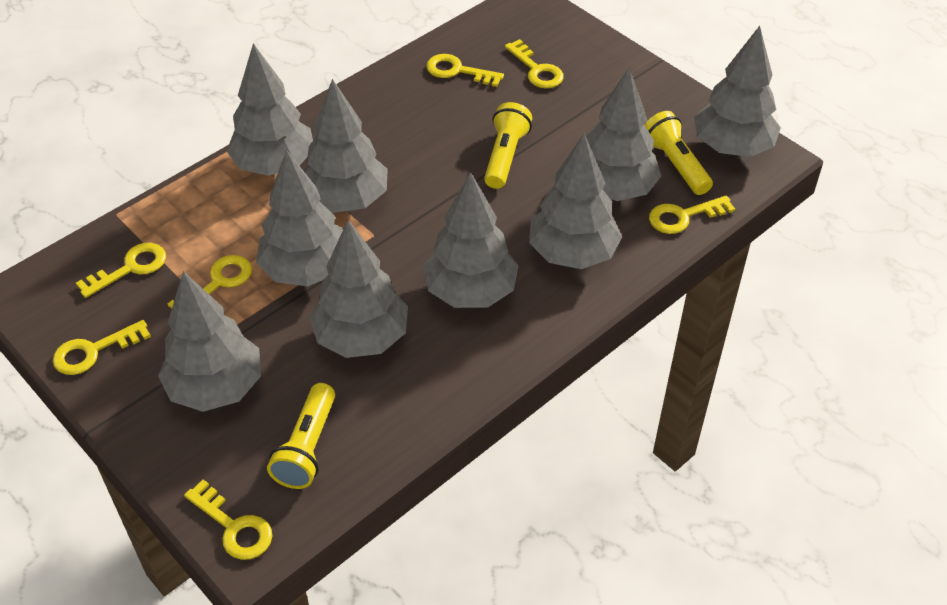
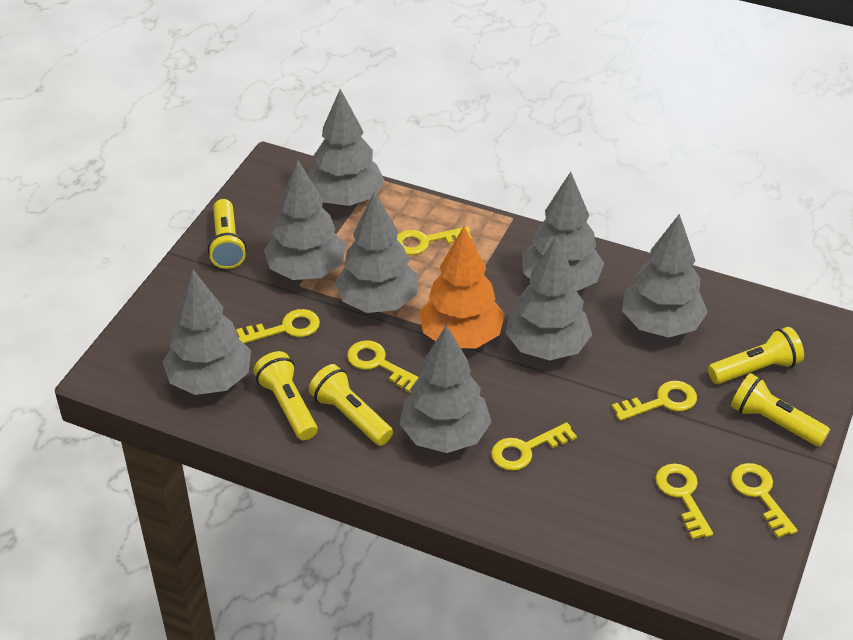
grey tree: [158,271,261,412] [227,43,313,176] [256,150,343,287] [304,79,388,213] [309,220,408,358] [423,172,519,308] [529,133,622,269] [586,68,661,201] [694,26,781,157] = 9 -> [163,270,251,395] [264,160,346,280] [308,89,385,206] [335,191,418,313] [399,325,491,453] [505,236,592,361] [522,172,604,291] [622,214,708,338] = 8
orange tree: none = 0 -> [419,226,505,349] = 1
yellow flashlight: [267,383,335,489] [484,102,532,189] [645,111,713,195] = 3 -> [208,199,246,269] [253,351,318,440] [309,364,393,446] [708,327,804,384] [731,373,830,447] = 5

